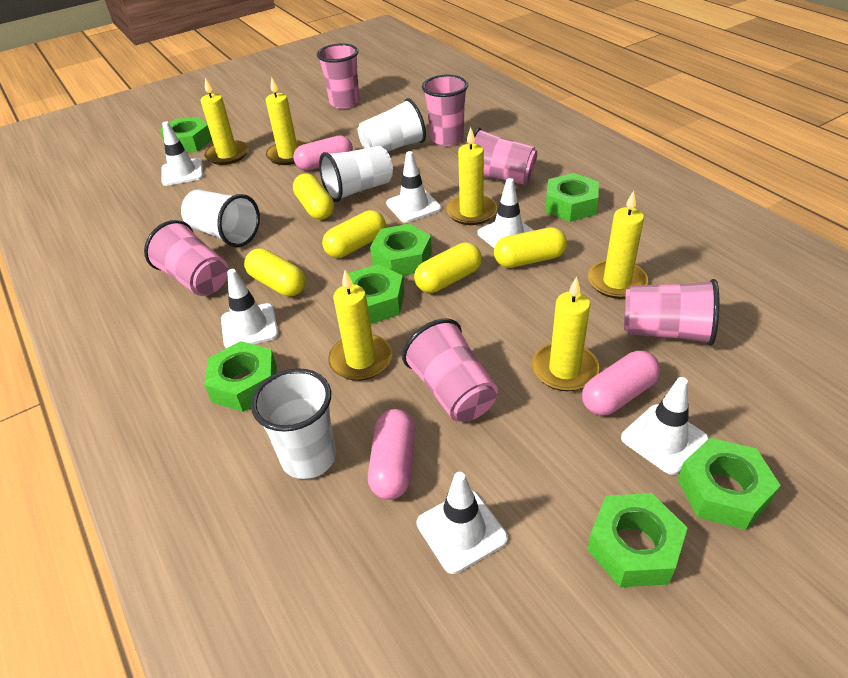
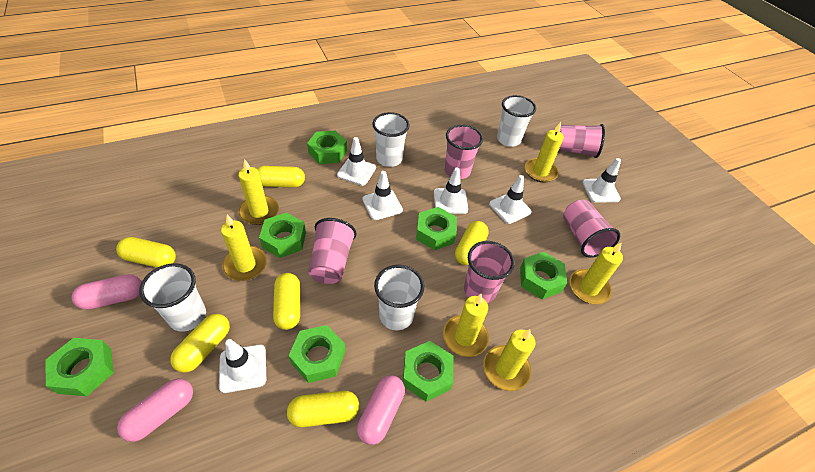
pink cup: [144,220,228,296] [317,44,360,109] [402,318,498,422] [422,75,468,146] [473,128,537,185] [624,279,719,346] = 6 -> [308,218,356,284] [444,125,483,179] [464,241,515,303] [559,124,605,158] [563,200,620,257] = 5
yellow capsule: [244,248,306,297] [293,173,334,220] [322,210,386,258] [414,242,482,293] [494,227,567,268] = 5 -> [116,237,176,268] [170,314,230,373] [257,166,305,187] [273,273,300,330] [287,391,359,427] [455,221,489,265] = 6

